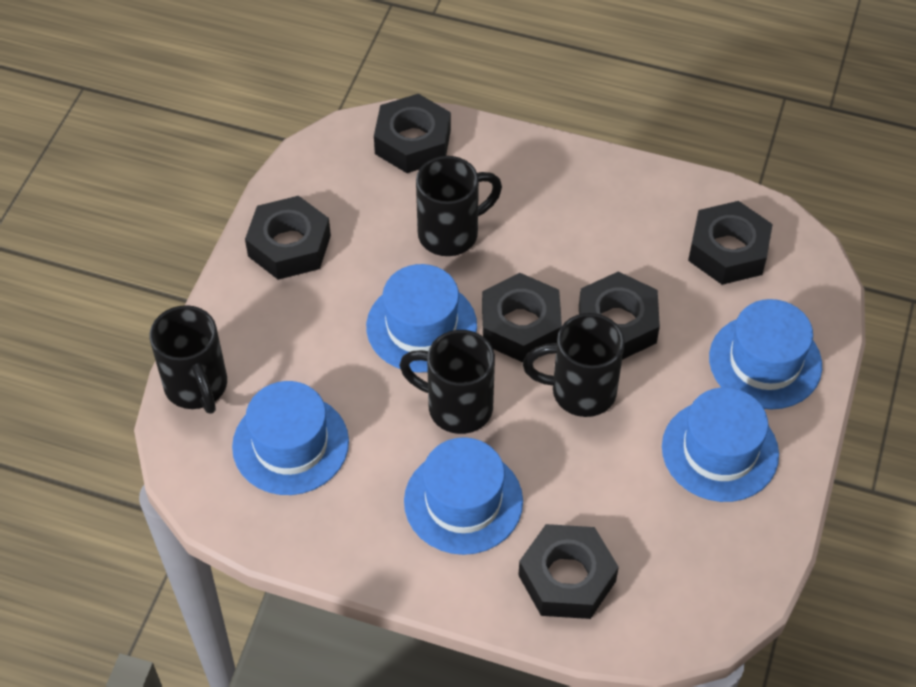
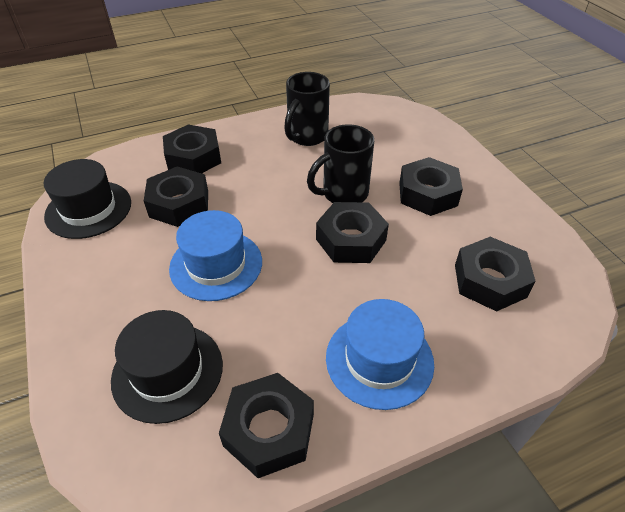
black hat: none = 0 -> [44,159,131,239] [111,310,223,424] = 2
black mug: [150,305,227,414] [399,330,495,434] [416,156,502,256] [523,313,625,417] = 4 -> [284,72,330,146] [307,124,374,203] = 2
blue hat: [232,381,349,495] [366,264,477,373] [404,437,523,555] [662,387,779,502] [709,299,822,409] = 5 -> [169,210,262,301] [326,299,434,410] = 2

